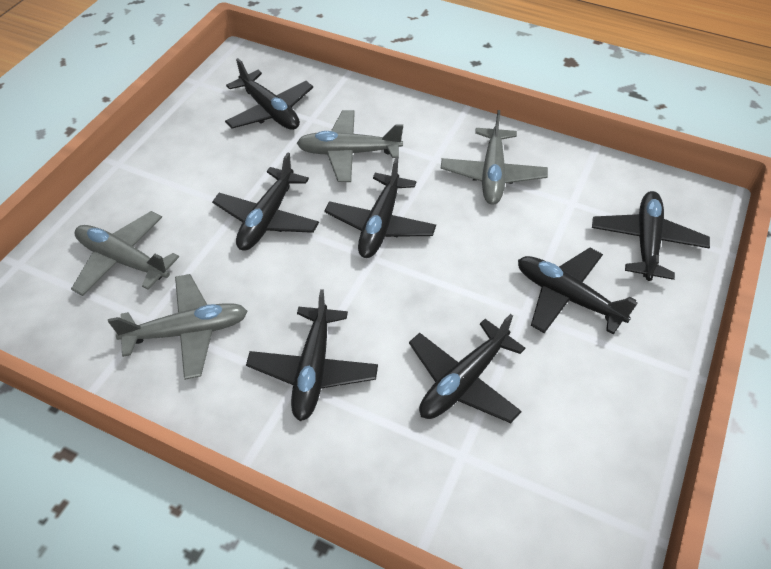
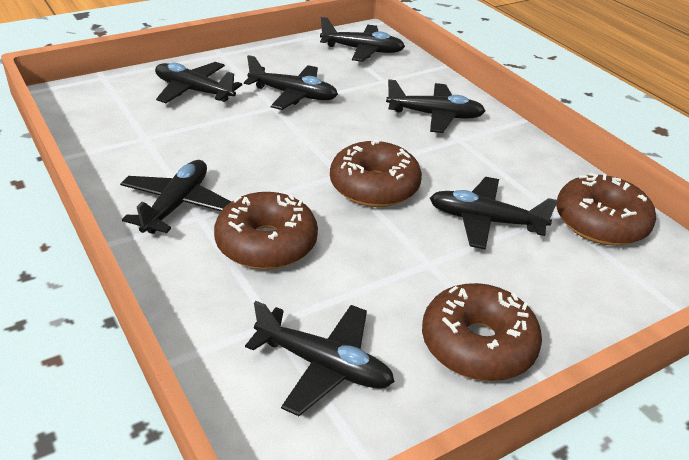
brown donut: none = 0 -> [214,192,318,270] [330,140,422,207] [422,283,542,381] [556,172,656,246] = 4
grey plane: [71,211,179,296] [108,274,248,380] [297,110,403,182] [441,110,548,205] = 4 -> none = 0

